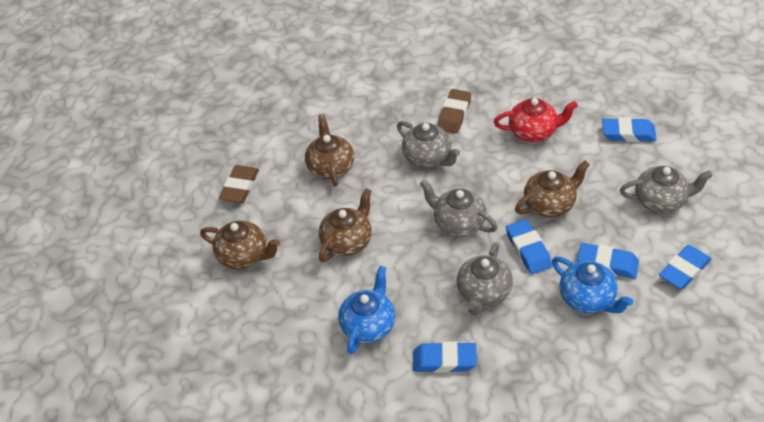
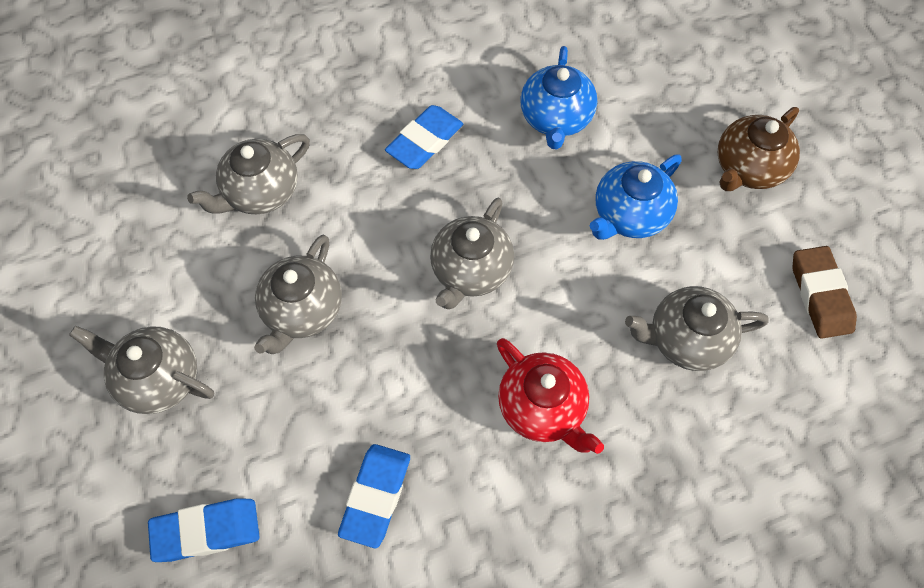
blue eraser: [413,342,477,373] [506,219,552,274] [577,243,639,279] [602,117,657,142] [659,245,711,289] = 5 -> [148,498,260,562] [338,444,410,548] [385,105,463,169] = 3
brown eraser: [219,165,259,203] [438,89,471,133] = 2 -> [793,246,857,339] = 1
brown teapot: [200,221,280,269] [305,114,354,187] [319,188,372,262] [515,160,590,218] = 4 -> [718,107,800,191] = 1
grey teapot: [397,121,460,168] [420,180,497,236] [457,242,513,315] [620,166,713,213] = 4 -> [69,326,214,414] [187,134,310,214] [254,235,342,354] [430,198,514,309] [625,286,769,371] = 5

